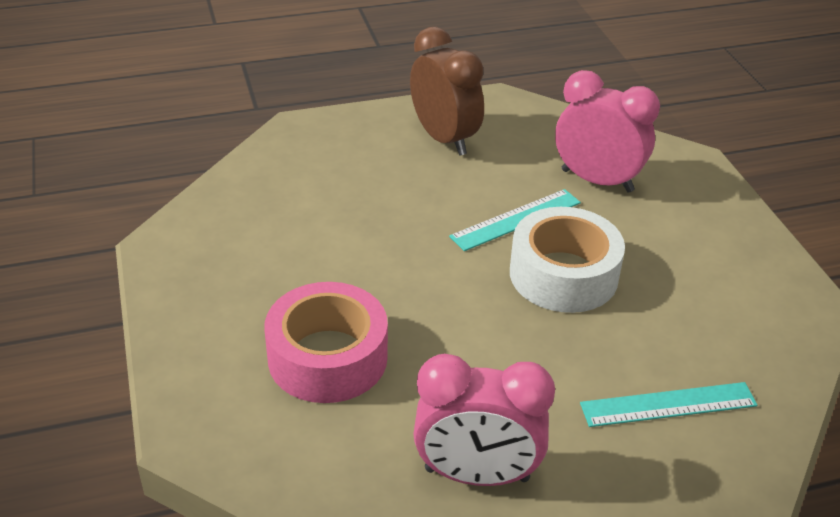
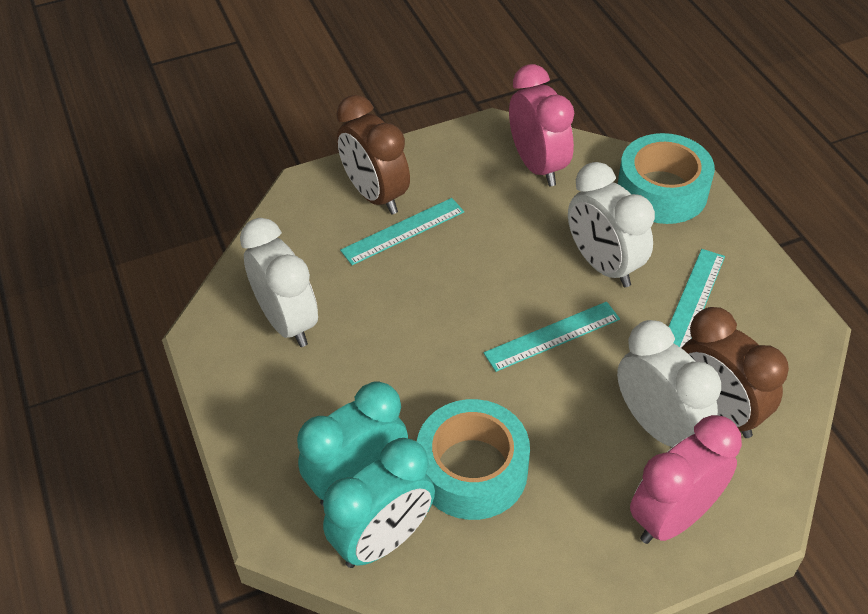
brown clock: [410,27,484,156] = 1 -> [336,95,410,215] [682,307,789,438] = 2
pink tape: [264,282,388,403] = 1 -> none = 0
turquoise clock: none = 0 -> [297,382,408,506] [323,438,435,568] = 2
turquoise ruler: [449,189,581,251] [580,382,758,427] = 2 -> [340,198,464,265] [484,302,620,372] [668,249,725,348] = 3
turquoise tape: none = 0 -> [417,399,530,520] [618,133,715,224] = 2
white clock: none = 0 -> [240,218,318,347] [568,162,655,287] [617,320,721,447] = 3
white tape: [510,207,625,313] = 1 -> none = 0

